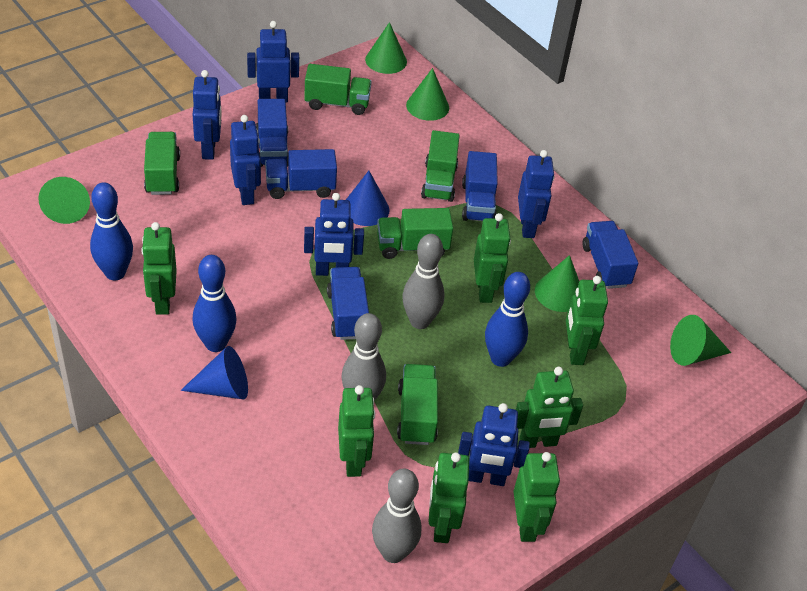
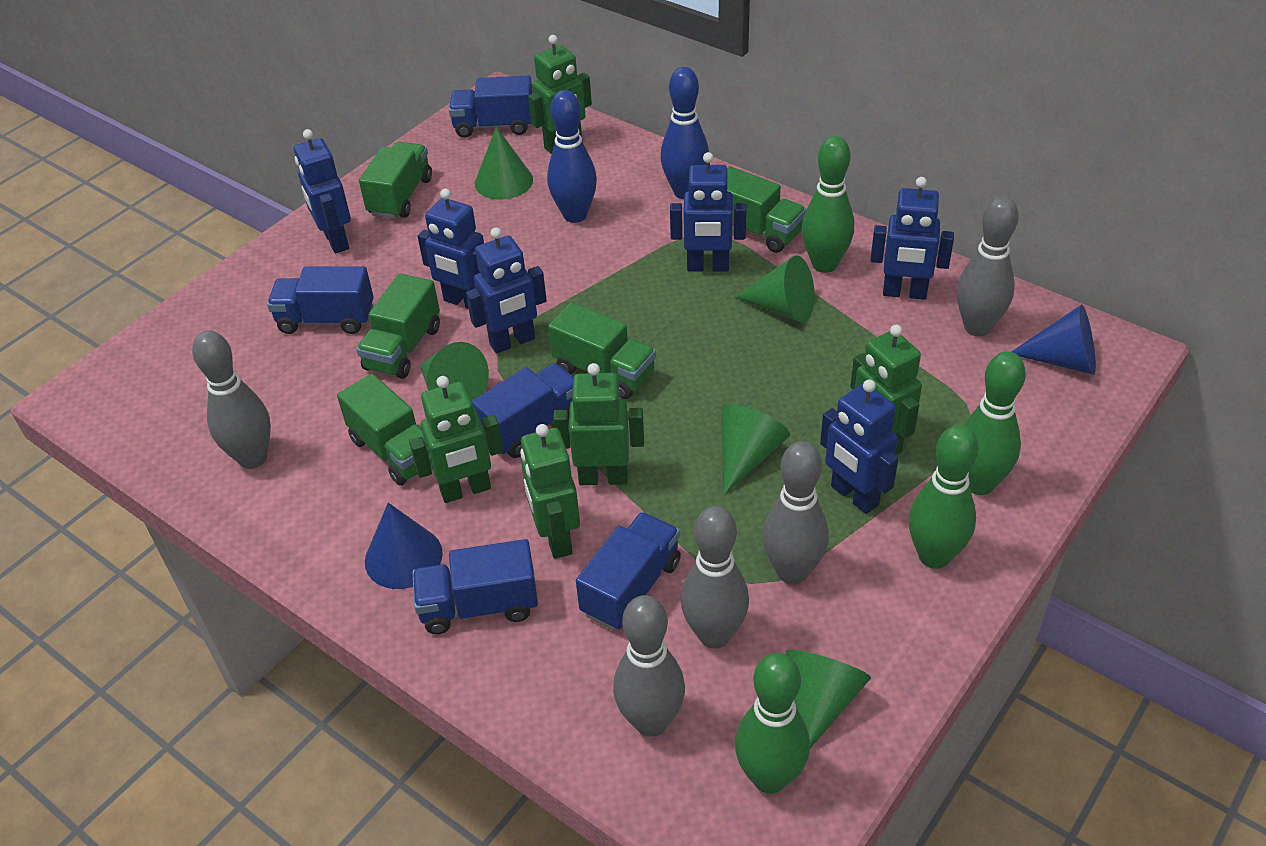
blue bowling pin: [90,182,133,280] [192,255,237,352] [485,272,530,367] = 3 -> [547,90,597,223] [661,67,709,199] = 2
green bowling pin: none = 0 -> [735,653,810,794] [802,136,854,273] [909,425,979,569] [964,352,1026,495] = 4
green robot: [141,222,177,315] [338,385,375,477] [429,453,469,543] [474,213,511,303] [513,452,560,542] [516,367,583,448] [566,276,608,365] = 7 -> [409,376,503,503] [520,424,580,559] [528,35,592,154] [553,363,644,485] [850,325,922,455] = 5
grey bowling pin: [341,313,386,401] [372,469,421,563] [402,234,444,329] = 3 -> [192,331,271,469] [613,595,685,737] [681,506,749,649] [762,441,829,584] [957,196,1018,336] = 5

